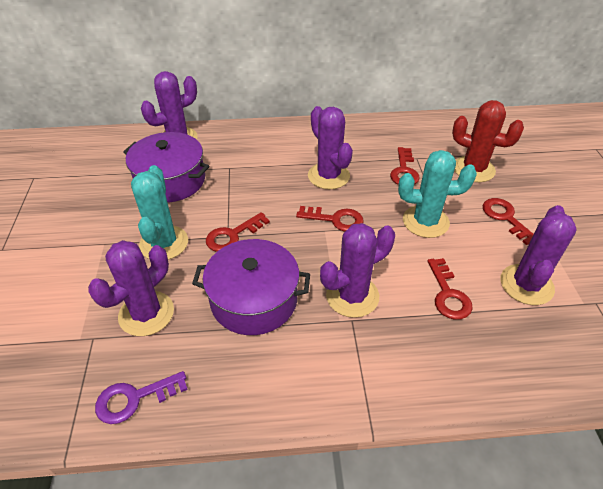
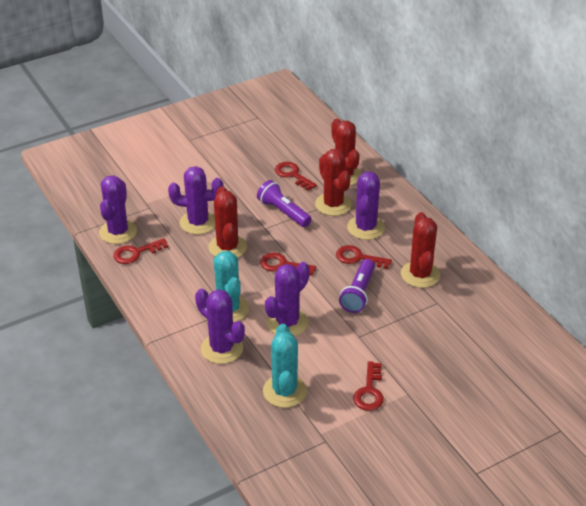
purple flashlight: none = 0 -> [257,180,312,227] [339,259,375,313] = 2
purple key: [95,371,188,424] = 1 -> none = 0
purple pot: [123,132,209,203] [192,239,310,335] = 2 -> none = 0
red cactus: [452,100,524,182] = 1 -> [209,186,247,258] [315,149,352,216] [331,119,362,186] [401,212,440,288] = 4

